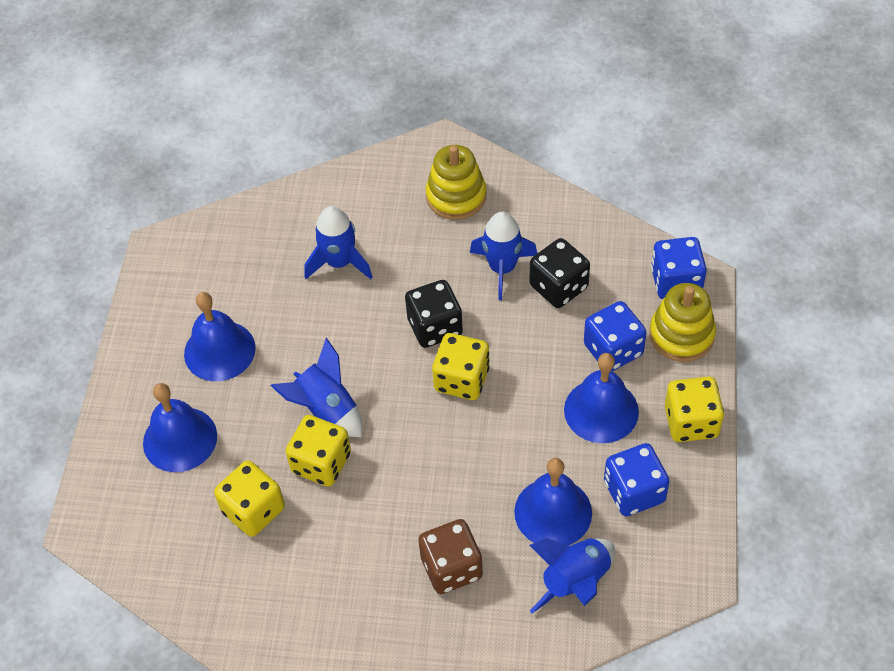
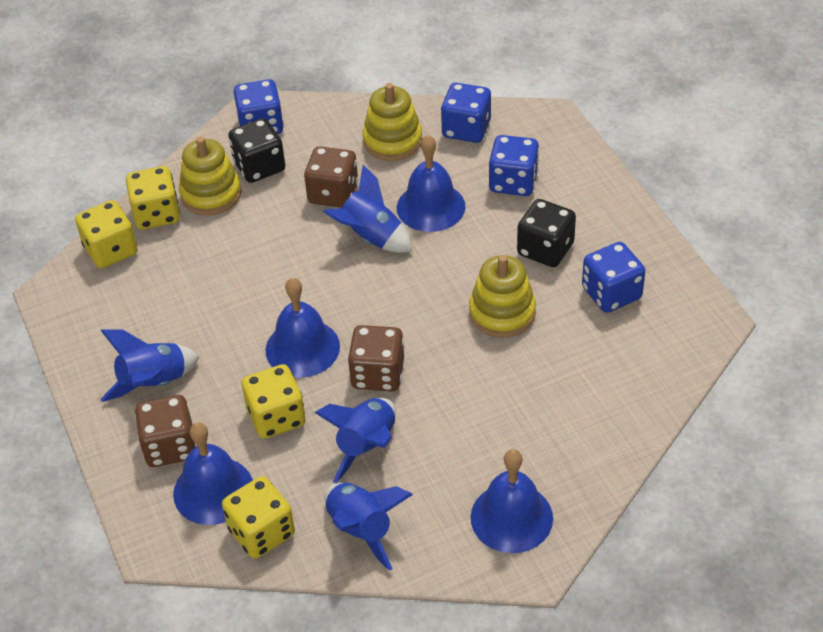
blue dice: [584,301,647,371] [604,443,669,516] [651,237,707,299] = 3 -> [233,79,284,134] [441,83,491,143] [489,135,539,196] [582,242,645,313] = 4
brown dice: [418,519,483,594] = 1 -> [135,395,197,467] [304,146,358,208] [348,325,404,392] = 3
yellow stacking toy: [426,145,486,220] [649,283,716,362] = 2 -> [179,137,242,215] [362,83,423,161] [469,255,536,338] = 3

